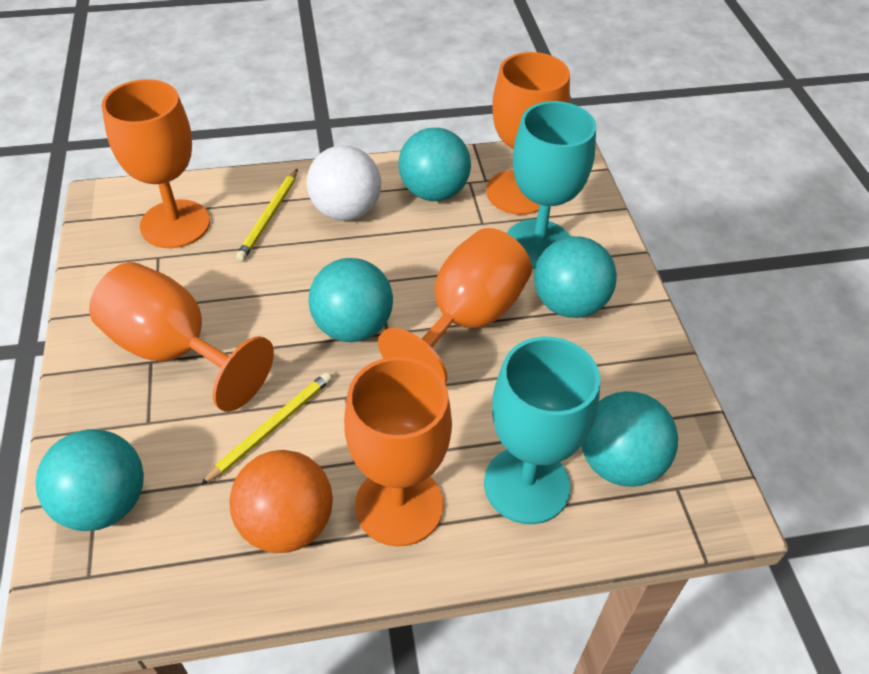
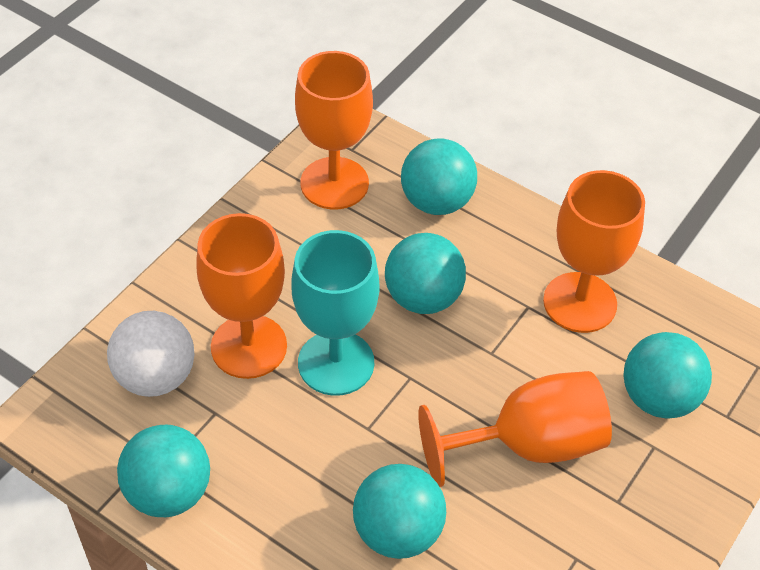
orange ball: [229,450,333,553] = 1 -> none = 0
orange goblet: [89,262,274,412] [102,79,210,248] [344,357,452,547] [378,228,532,384] [486,52,570,215] = 5 -> [196,213,287,379] [295,51,373,210] [418,371,612,487] [543,170,645,333] = 4
turquoise goblet: [484,336,600,524] [507,101,596,269] = 2 -> [291,230,379,396] = 1
yellow pencil: [201,372,332,485] [236,169,298,261] = 2 -> none = 0

